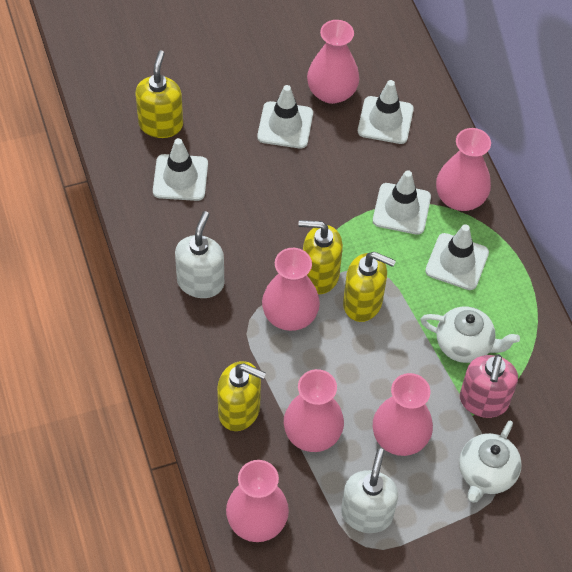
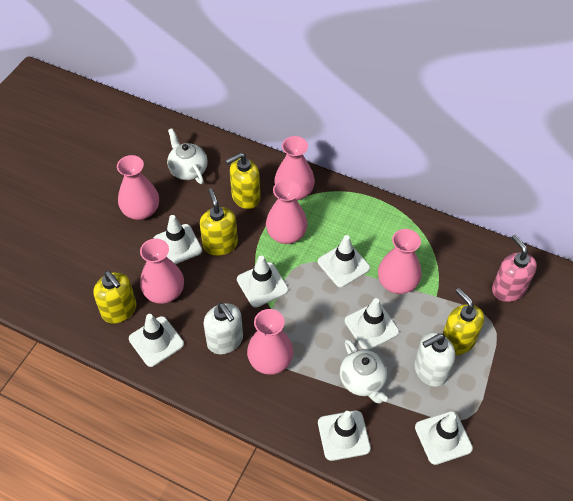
white traffic cone: [153,138,208,201] [257,85,313,148] [358,80,414,144] [373,170,431,235] [425,224,489,290] = 5 -> [129,314,184,367] [153,215,202,264] [237,255,288,308] [318,235,370,287] [318,410,371,461] [345,298,399,350] [415,411,473,465] = 7

